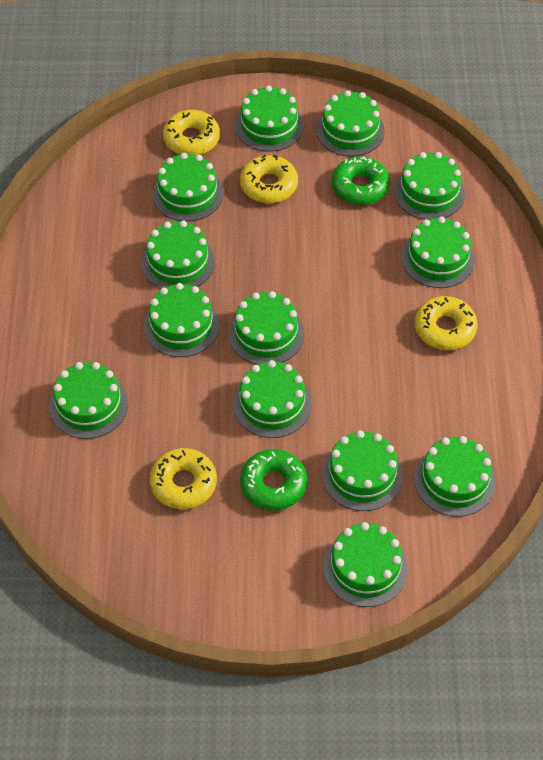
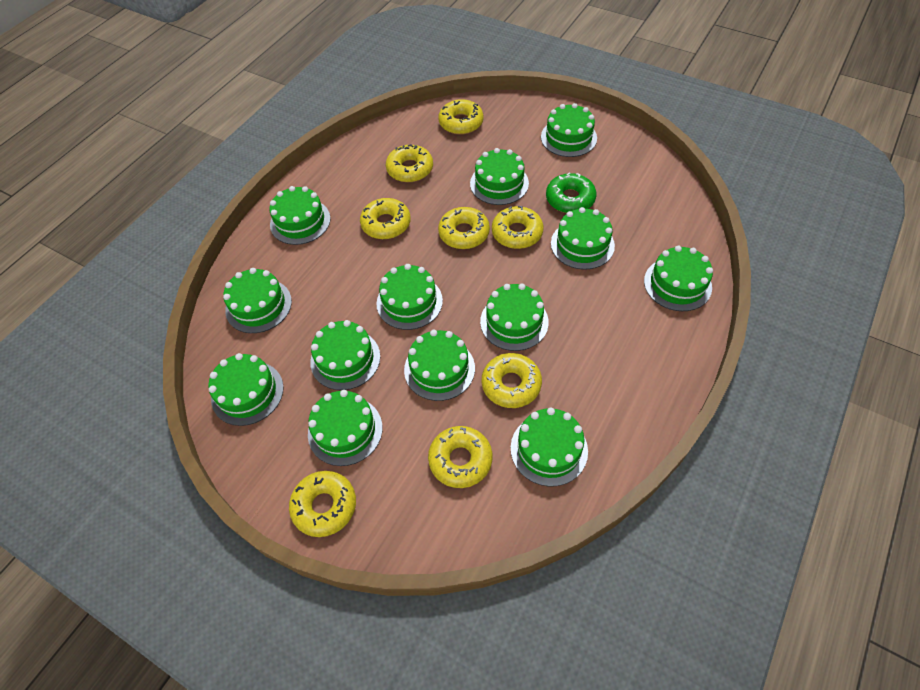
green donut: [240,449,307,510] [332,157,390,205] = 2 -> [546,172,596,213] = 1
yellow donut: [150,448,217,509] [163,110,220,155] [240,155,298,203] [415,296,478,350] = 4 -> [289,471,356,537] [360,198,411,239] [386,144,433,182] [428,426,492,488] [438,99,483,135] [438,207,490,249] [482,353,542,408] [492,205,543,249] = 8

